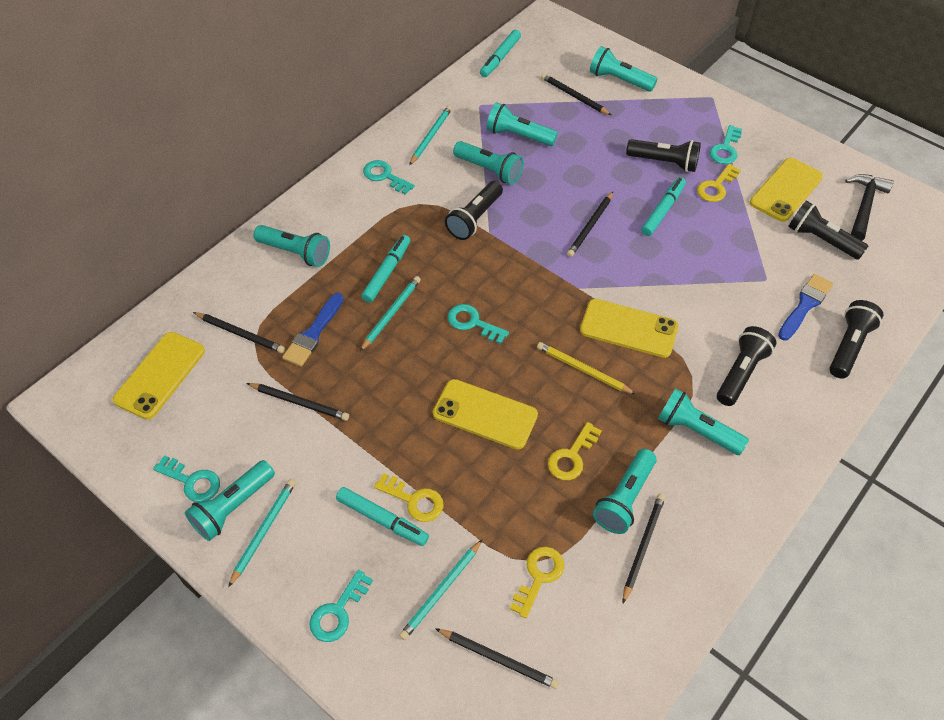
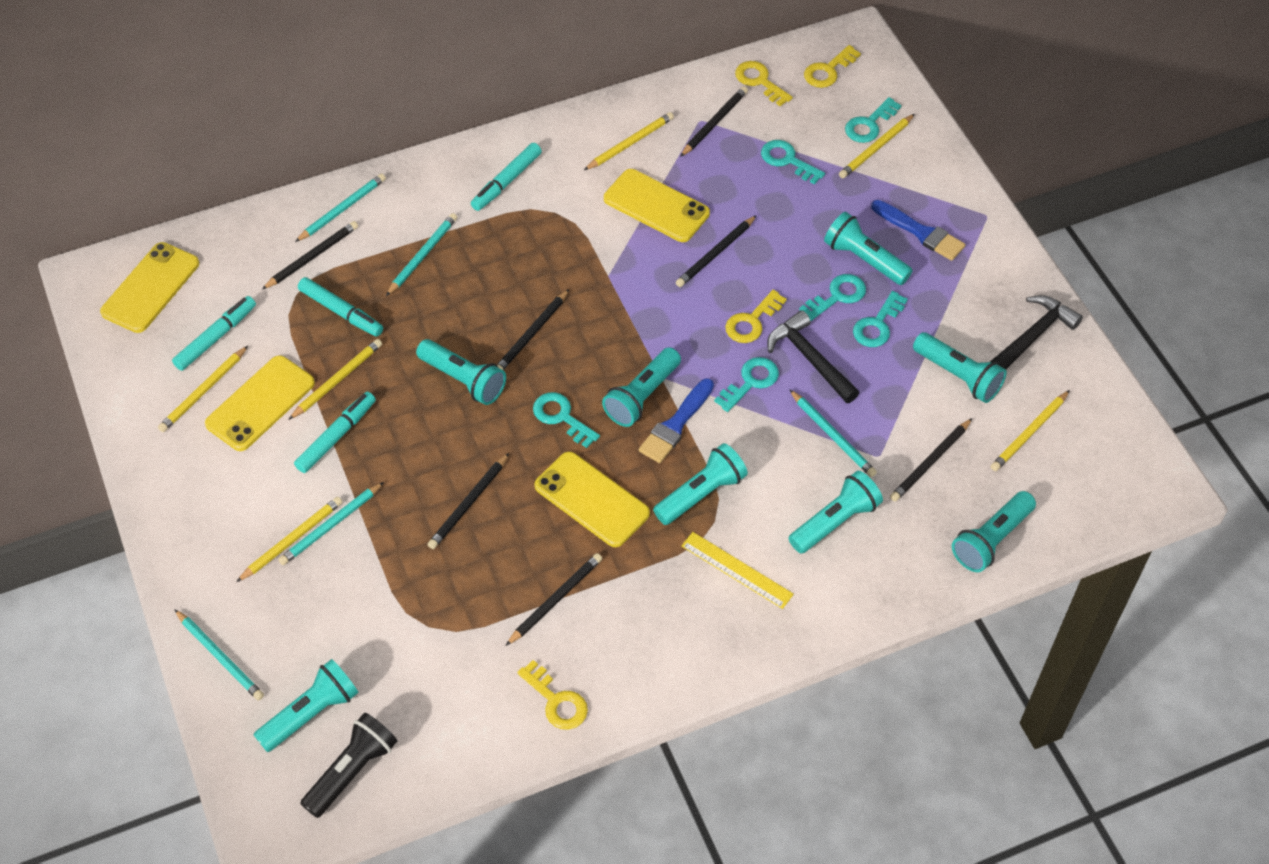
black flashlight: [445,181,503,240] [626,139,701,172] [717,326,776,406] [788,200,868,260] [829,300,883,379] = 5 -> [300,713,397,818] = 1
black hammer: [845,174,894,241] = 1 -> [767,310,859,403] [990,295,1083,369] = 2
black pencil: [193,312,285,353] [247,383,349,421] [435,628,559,689] [541,73,611,115] [567,192,613,257] [623,494,665,603] = 6 -> [262,221,358,290] [428,453,509,549] [497,289,569,370] [506,553,602,646] [676,215,757,287] [680,86,748,157] [890,418,972,501] = 7
turquoise flashlight: [185,460,275,541] [254,225,330,267] [453,141,524,185] [486,102,558,146] [590,46,657,92] [593,449,656,534] [658,388,749,455] = 7 -> [254,659,359,752] [416,339,506,405] [602,347,681,427] [653,443,748,525] [789,471,883,554] [824,212,913,285] [913,332,1007,403] [952,491,1036,572] = 8
turquoise key: [153,455,220,502] [309,570,373,642] [363,160,415,195] [448,304,509,344] [709,125,742,164] = 5 -> [533,392,600,448] [714,357,779,412] [761,140,825,184] [799,274,866,321] [845,97,902,143] [853,291,908,347] = 6
turquoise pencil: [228,479,296,588] [360,276,421,352] [399,539,483,640] [409,105,452,165] = 4 -> [174,609,264,701] [278,482,384,565] [295,173,386,242] [386,213,457,296] [789,389,877,477] = 5
yellow pencil: [537,342,636,394] = 1 -> [158,346,248,432] [236,497,343,582] [289,339,382,420] [584,112,674,170] [839,114,915,178] [991,390,1070,471] = 6
yellow ruler: none = 0 -> [681,532,794,609] = 1

